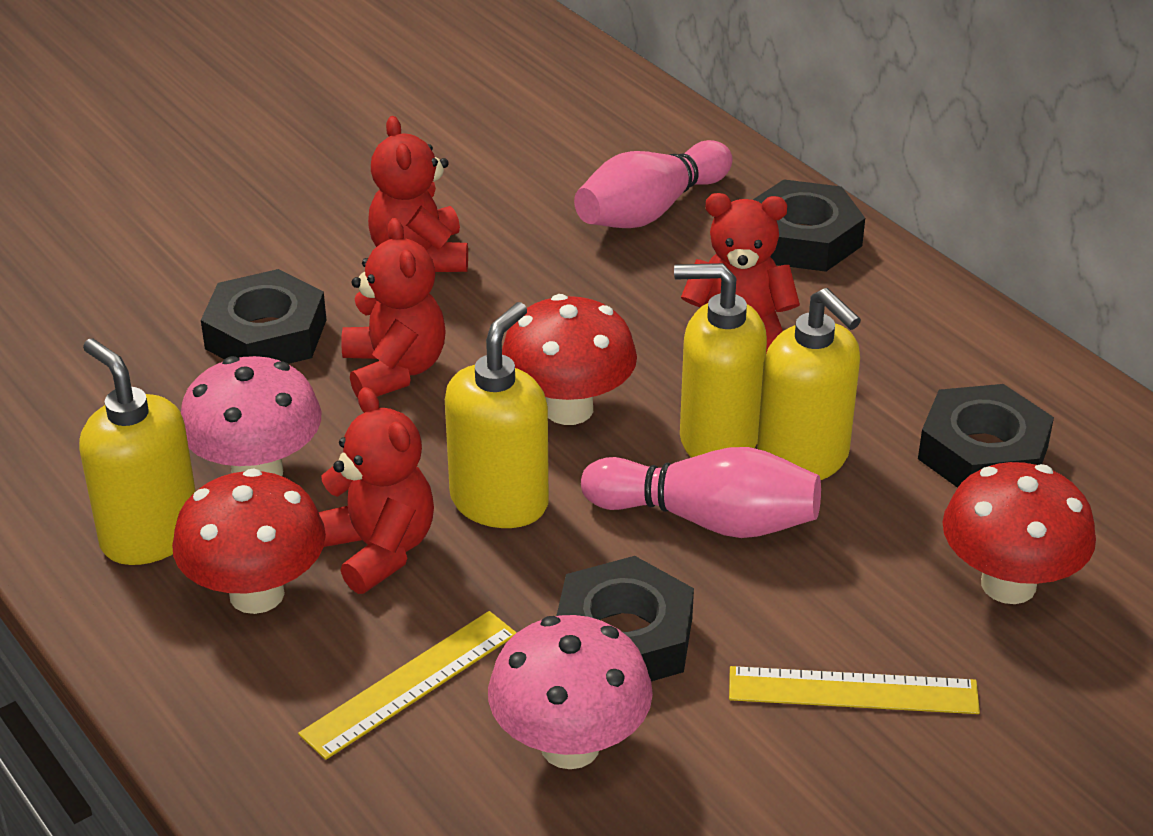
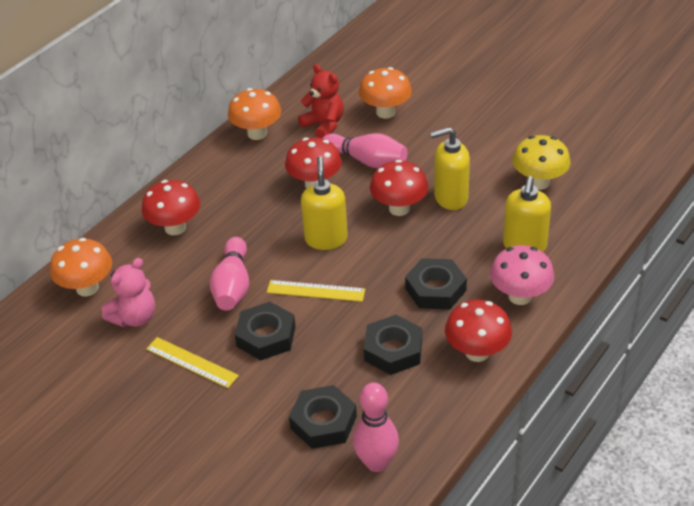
orange mushroom: none = 0 -> [50,238,112,296] [228,88,281,140] [359,67,412,119] = 3
pink bowling pin: [574,140,733,228] [581,447,821,538] = 2 -> [210,237,249,310] [322,133,408,168] [353,382,399,472] = 3
pink mushroom: [181,356,321,476] [488,615,653,769] = 2 -> [490,245,554,305] = 1
pink teddy bear: none = 0 -> [102,258,155,327] = 1
red mushroom: [172,469,326,614] [502,294,637,425] [942,462,1096,604] = 3 -> [142,180,200,235] [285,137,342,189] [370,160,428,216] [445,300,512,362] = 4
red teddy bear: [319,387,434,594] [341,218,446,398] [368,116,468,272] [681,193,800,353] = 4 -> [298,64,343,138] = 1
yellow mushroom: none = 0 -> [512,135,571,190] = 1
yellow soap dispenser: [79,338,196,565] [445,302,549,528] [674,263,767,458] [757,288,861,480] = 4 -> [301,156,348,250] [430,127,470,210] [503,176,551,252] = 3

